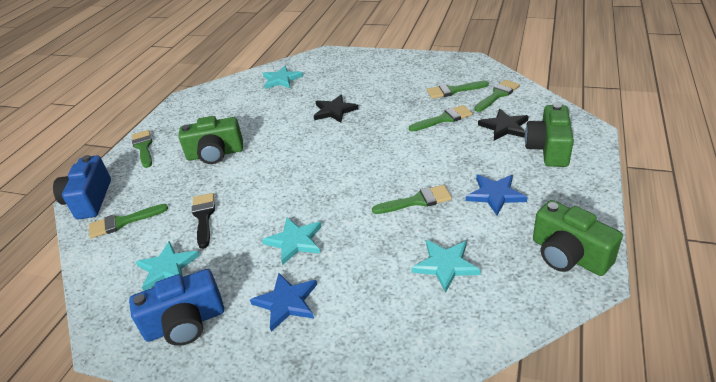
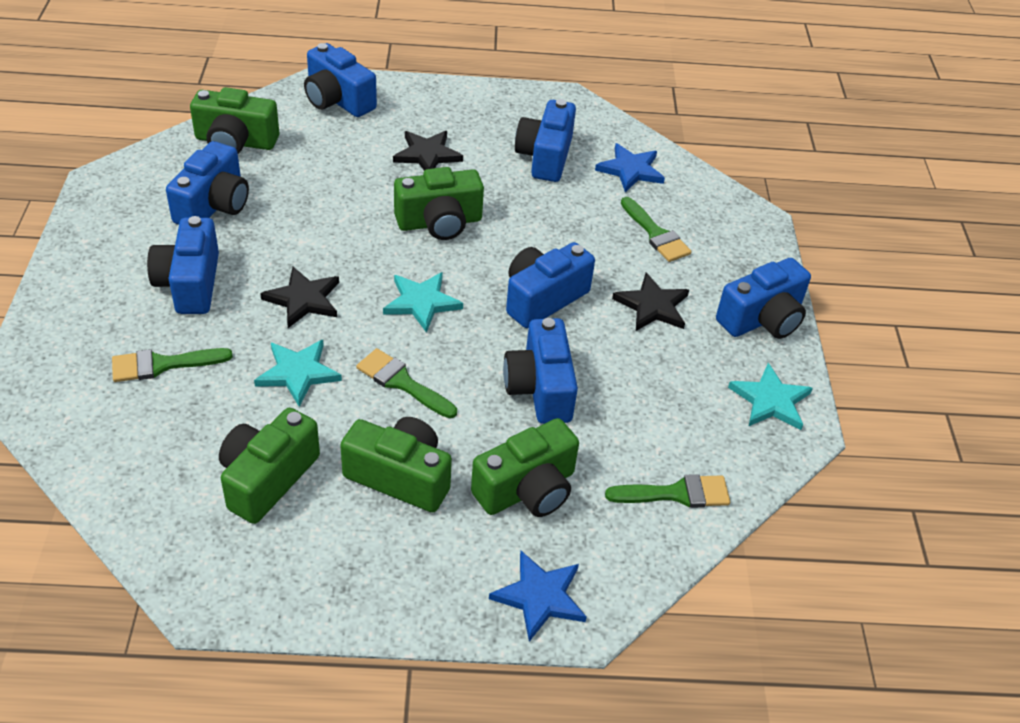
black brush: [192,193,215,249] = 1 -> none = 0
black star: [314,95,359,123] [478,109,529,141] = 2 -> [260,267,339,328] [393,131,463,170] [612,273,689,331] = 3
blue camera: [53,155,111,219] [129,269,224,346] = 2 -> [147,216,219,314] [166,141,249,225] [304,43,377,117] [503,318,578,424] [506,242,595,328] [515,99,576,182] [716,258,811,339] = 7
green brush: [89,204,168,238] [132,130,152,168] [372,185,452,214] [409,105,473,132] [427,81,489,99] [474,80,520,112] = 6 -> [112,348,233,382] [356,348,457,418] [605,474,730,508] [621,197,691,262] = 4
green camera: [178,116,243,164] [525,103,574,167] [533,200,623,276] = 3 -> [190,87,279,154] [219,408,320,524] [340,417,452,512] [394,167,484,240] [471,418,579,517] = 5
turquoise star: [136,241,200,291] [262,218,322,265] [263,66,303,89] [412,240,481,293] = 4 -> [254,340,342,407] [383,272,463,333] [728,363,813,430] = 3

